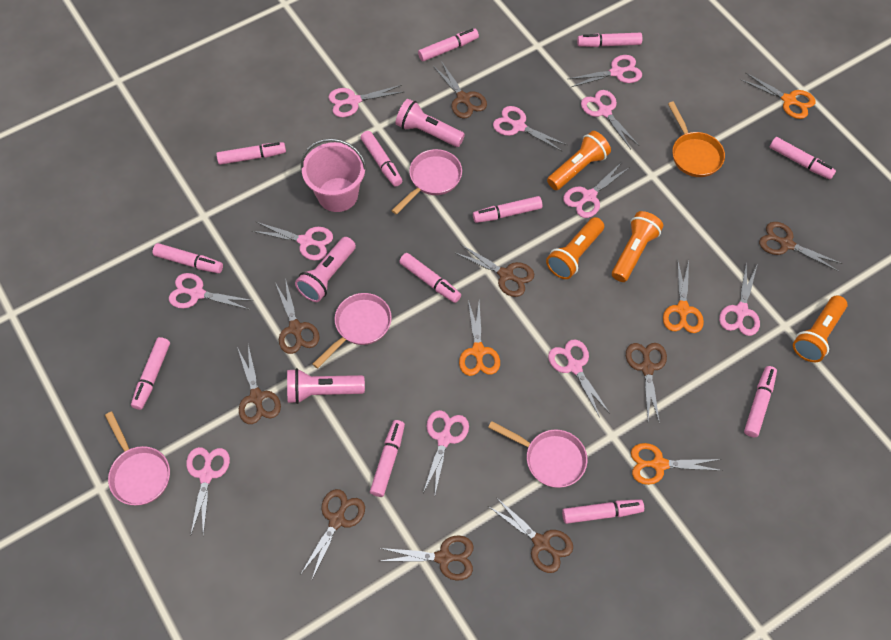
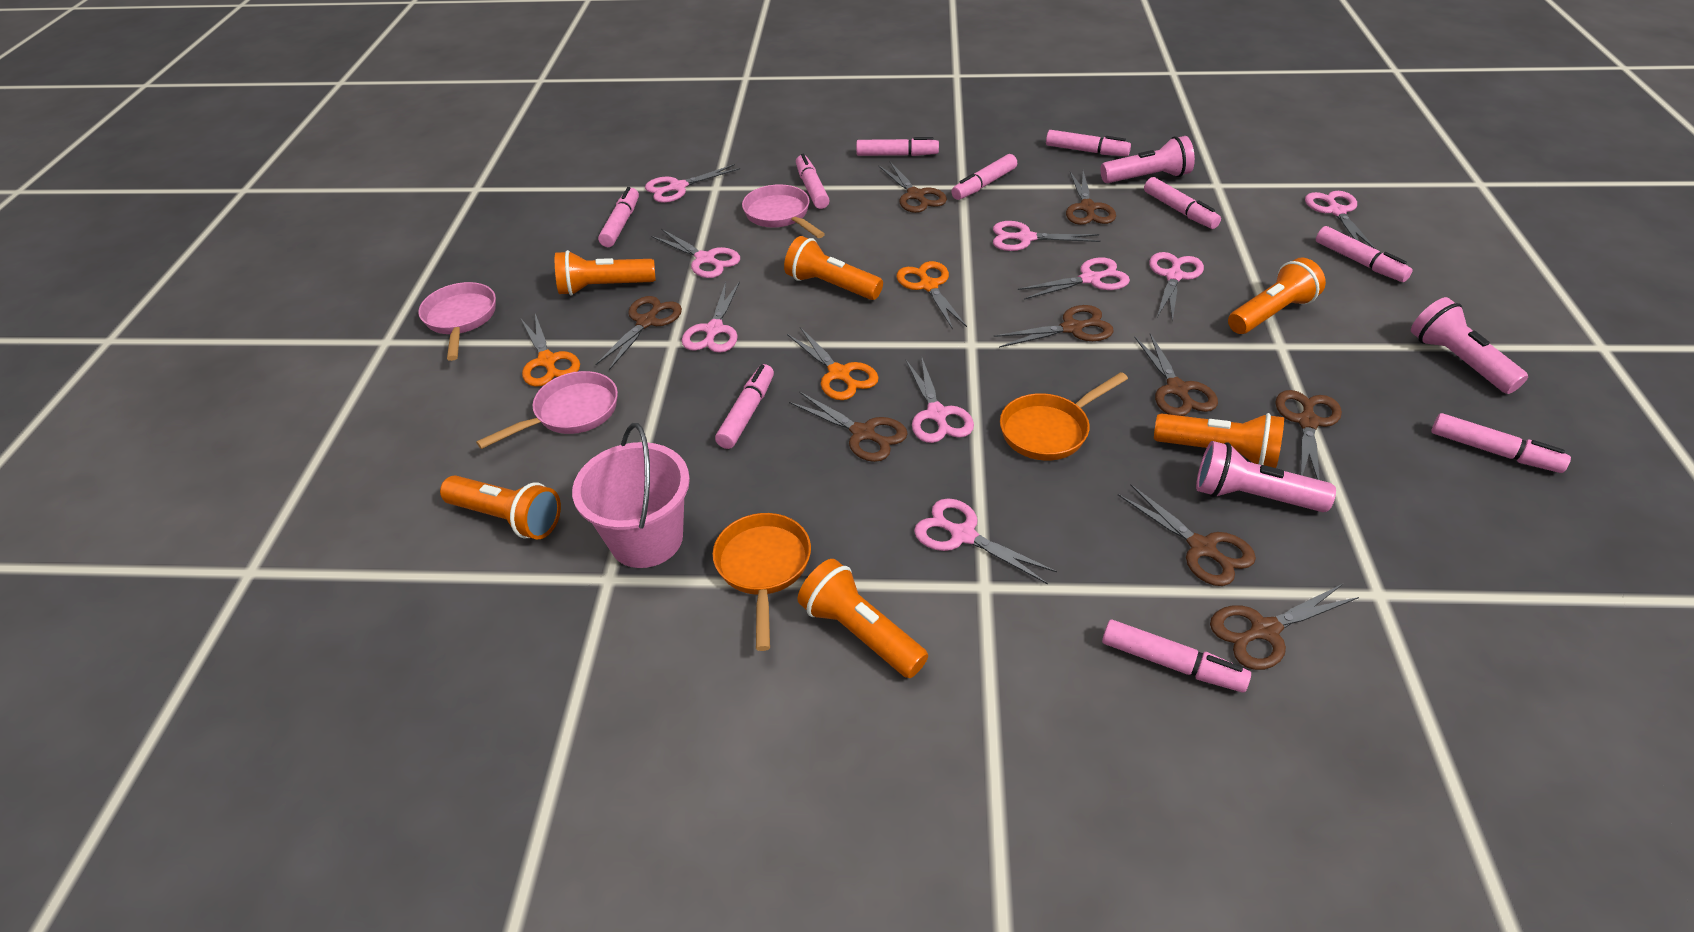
orange flashlight: [546,217,604,279] [547,131,611,190] [612,211,663,282] [793,295,848,362] = 4 -> [440,475,561,539] [555,250,656,296] [784,236,883,300] [797,559,928,678] [1154,413,1284,468] [1228,258,1326,334] = 6
orange pan: [668,101,725,177] = 1 -> [713,513,811,651] [1000,372,1128,461] = 2
orange scissors: [459,300,500,376] [631,443,723,485] [663,261,704,333] [741,72,816,119] = 4 -> [521,314,580,387] [787,327,879,400] [897,261,967,329] = 3
pink marker: [131,337,170,410] [153,243,223,273] [216,142,286,165] [361,131,402,187] [370,420,405,497] [399,253,461,303] [418,29,479,61] [473,196,542,223] [562,499,644,524] [577,33,642,47] [744,366,777,437] [770,137,836,179] = 12 -> [598,187,639,247] [715,364,774,449] [796,154,830,209] [856,137,939,156] [951,154,1017,200] [1046,130,1131,156] [1102,620,1251,692] [1144,177,1221,229] [1316,226,1413,282] [1431,413,1571,473] = 10
pink pan: [105,412,170,505] [313,293,392,369] [391,149,462,215] [488,421,587,488] = 4 -> [418,282,496,361] [476,371,618,449] [742,184,825,238] = 3
pink scissors: [169,273,254,310] [186,447,230,536] [252,222,333,261] [328,85,403,117] [423,410,469,494] [493,106,567,152] [548,340,609,418] [563,162,630,218] [568,55,642,88] [581,90,639,149] [719,261,760,336] = 11 -> [645,164,740,203] [651,229,740,278] [682,281,740,353] [906,356,974,443] [914,498,1057,584] [993,221,1101,251] [1018,257,1130,300] [1149,252,1204,322] [1305,191,1376,249] = 9

